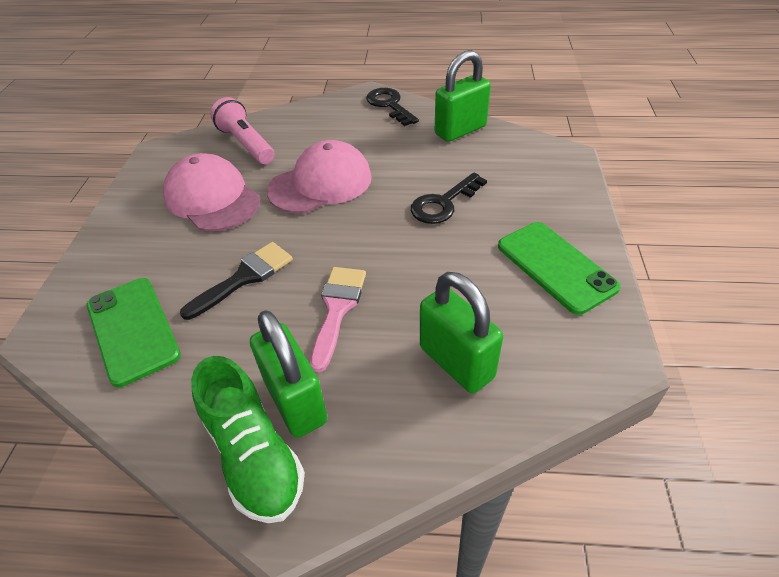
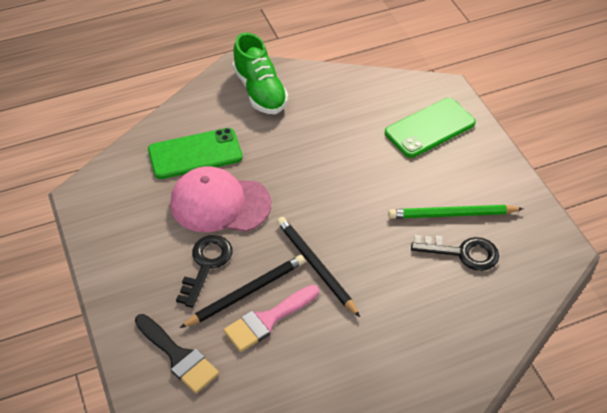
black pencil: none = 0 -> [180,255,305,328] [277,217,360,317] = 2
green padlock: [250,310,328,438] [420,272,503,393] [435,50,491,142] = 3 -> none = 0
green pencil: none = 0 -> [388,205,523,219] = 1
pink cap: [163,153,260,231] [267,140,372,214] = 2 -> [170,166,271,232] = 1
pink flashlight: [210,97,274,164] = 1 -> none = 0

